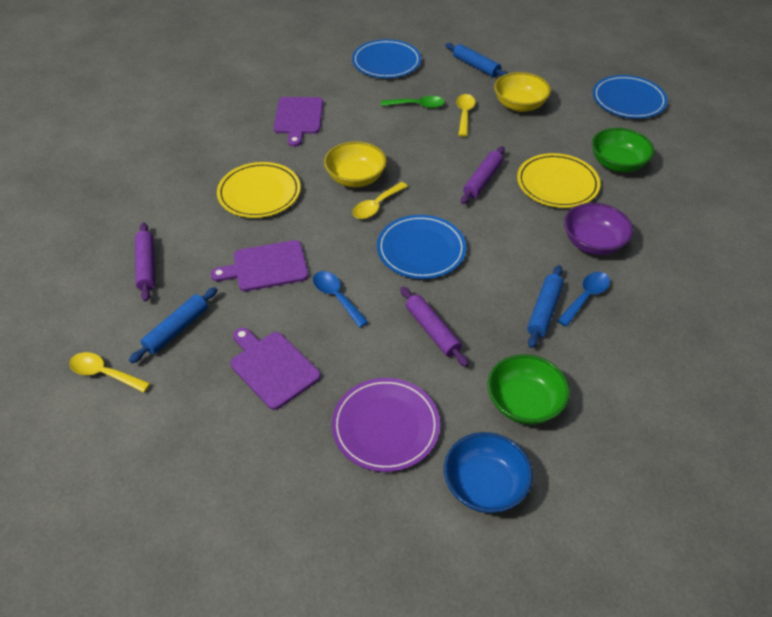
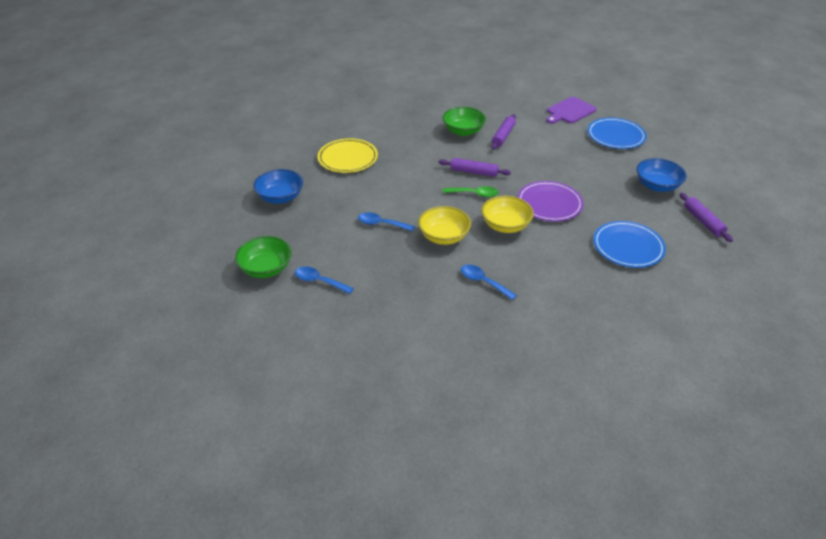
blue bowl: [444,432,533,513] = 1 -> [253,169,303,204] [636,158,687,192] = 2
blue plate: [352,39,421,78] [377,215,466,279] [593,75,668,119] = 3 -> [587,118,647,149] [593,221,666,268] = 2
blue rolling pin: [129,287,217,363] [445,43,508,77] [527,265,563,348] = 3 -> none = 0
blue spoon: [313,271,368,328] [557,272,610,327] = 2 -> [295,266,354,294] [358,212,415,231] [461,264,517,300] = 3
purple bowl: [564,203,633,255] = 1 -> none = 0
purple cutting board: [211,240,308,291] [230,328,321,410] [274,97,323,147] = 3 -> [546,97,597,124] = 1
yellow plate: [217,162,301,218] [517,153,600,208] = 2 -> [318,138,378,173] = 1
yellow spoon: [69,352,150,393] [352,182,408,219] [456,94,476,137] = 3 -> none = 0

